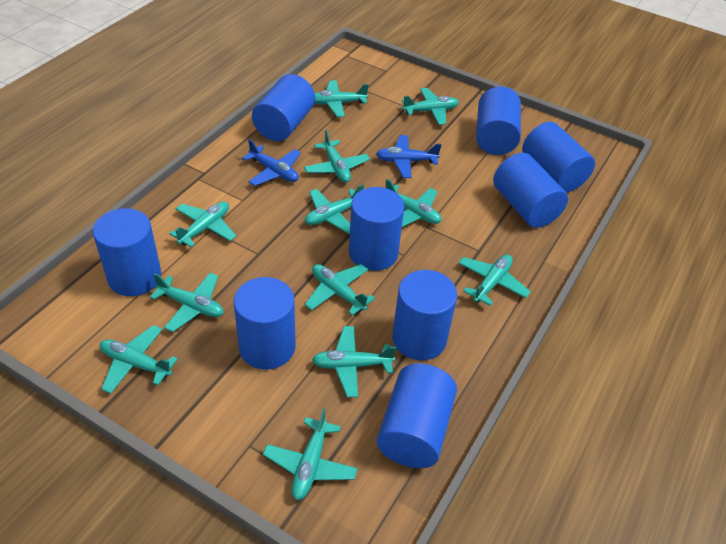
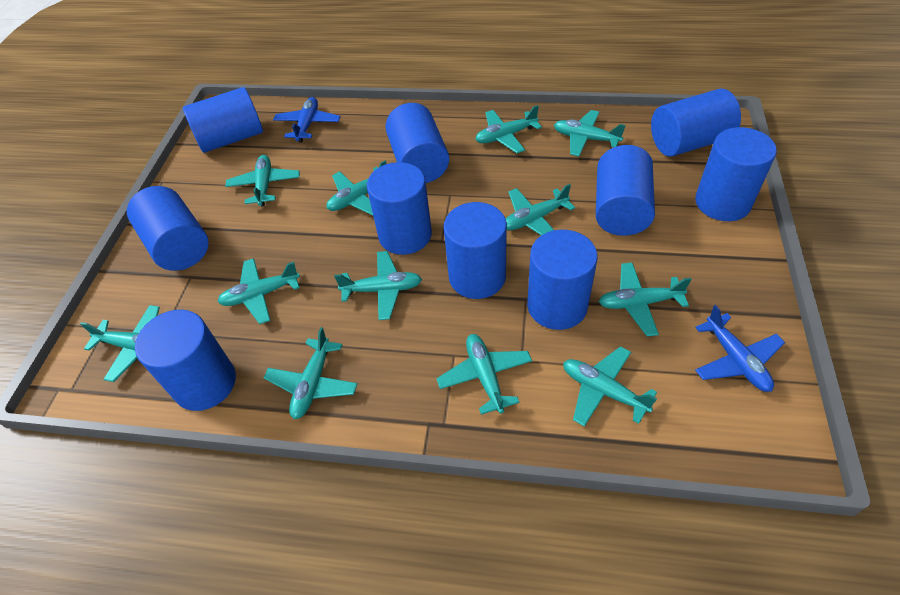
blue cylinder: [93,208,161,296] [234,277,296,370] [252,74,315,141] [349,187,404,271] [377,364,457,468] [392,270,457,360] [476,87,521,155] [493,153,568,228] [522,122,595,192] = 9 -> [127,186,209,271] [135,310,236,411] [183,87,263,153] [367,162,432,255] [385,103,449,183] [444,202,507,299] [527,230,598,330] [596,145,655,236] [651,89,741,157] [695,127,777,221] = 10

